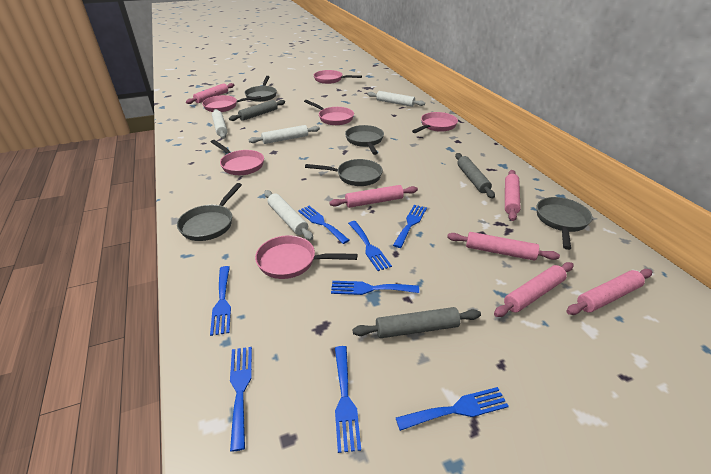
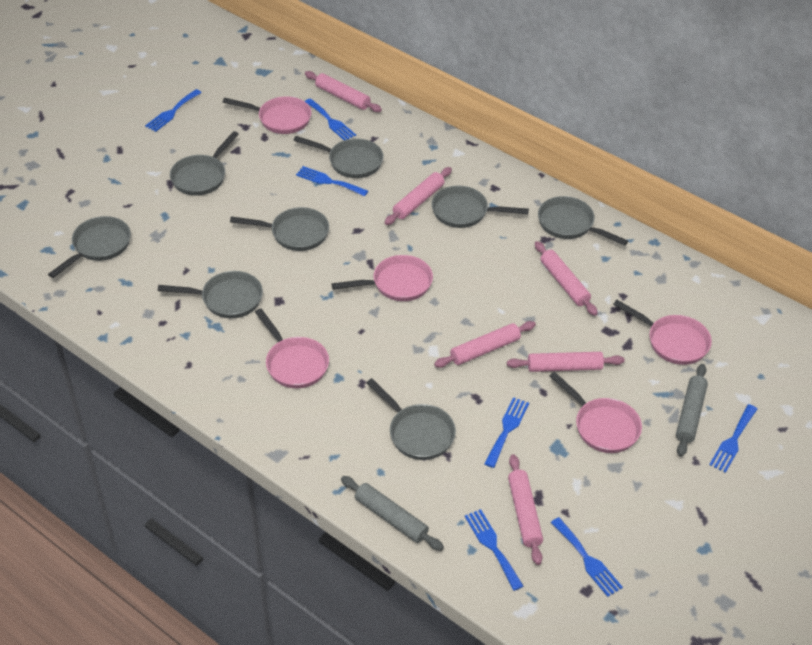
blue fork: [210,266,231,336] [230,347,252,452] [298,206,350,244] [331,281,419,295] [335,346,361,453] [348,221,392,271] [393,205,427,248] [396,387,509,431] = 8 -> [145,89,202,132] [296,166,368,197] [305,98,356,140] [465,509,524,591] [484,397,529,468] [551,517,623,597] [709,404,757,473] = 7
grey pan: [177,183,242,241] [244,76,277,102] [305,159,383,186] [345,125,384,155] [536,197,592,250] = 5 -> [48,216,131,278] [158,271,263,318] [170,131,239,196] [230,207,329,251] [293,136,384,178] [366,378,456,460] [432,186,529,228] [538,196,628,246] = 8
grey rolling pin: [229,100,285,121] [353,307,481,338] [455,153,495,198] = 3 -> [341,476,444,551] [676,364,708,457] = 2
pink pan: [202,95,261,112] [211,140,264,175] [255,235,357,279] [304,100,354,125] [314,70,362,84] [412,112,458,133] = 6 -> [223,97,311,134] [255,308,329,388] [332,255,433,301] [549,372,642,453] [613,300,712,365] = 5
white rolling pin: [212,109,228,139] [249,125,320,144] [264,190,313,240] [367,91,425,107] = 4 -> none = 0

